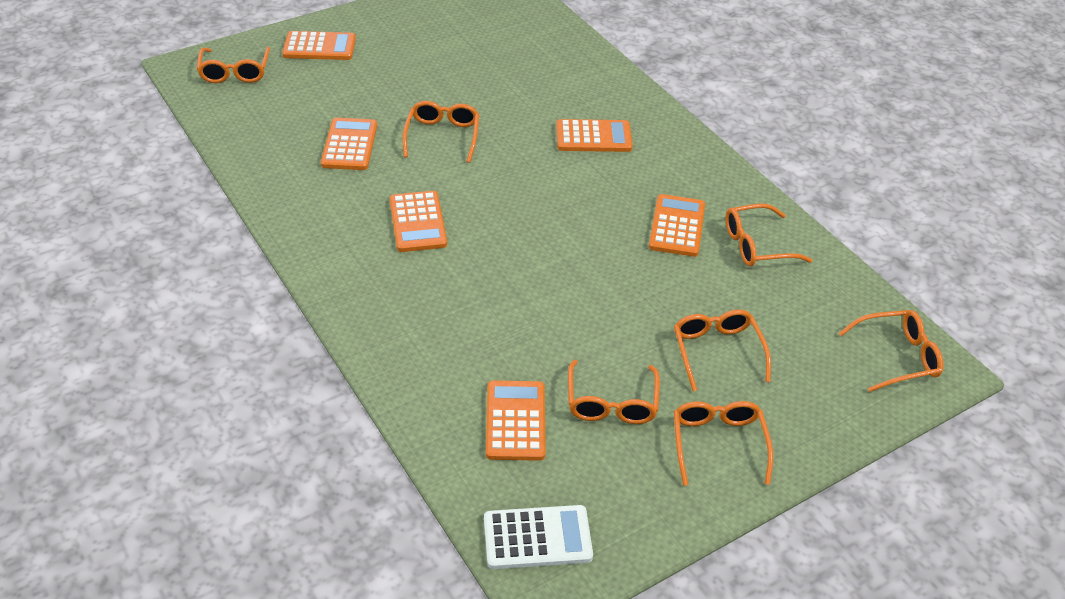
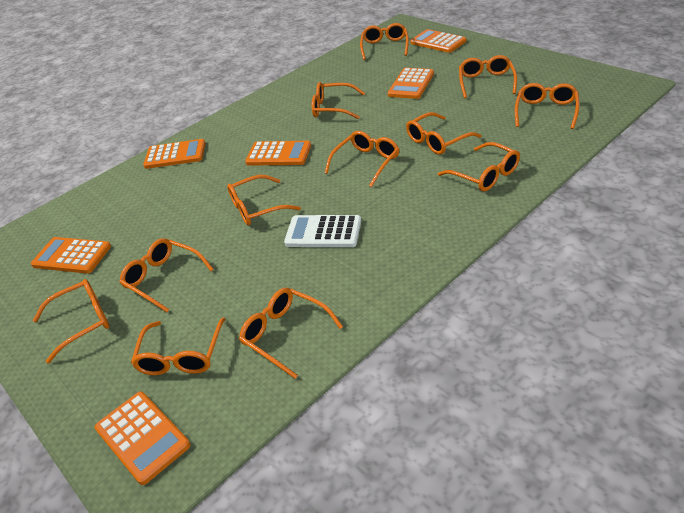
orange glasses: [197,47,270,83] [403,101,480,163] [568,360,660,424] [674,310,771,391] [674,401,773,486] [726,204,813,267] [839,310,944,392] = 7 -> [33,279,110,363] [119,238,214,312] [131,317,225,375] [227,175,301,226] [239,288,343,379] [312,82,365,119] [325,131,399,187] [360,23,409,60] [406,112,482,155] [438,142,520,191] [459,55,517,98] [515,83,579,129] = 12

